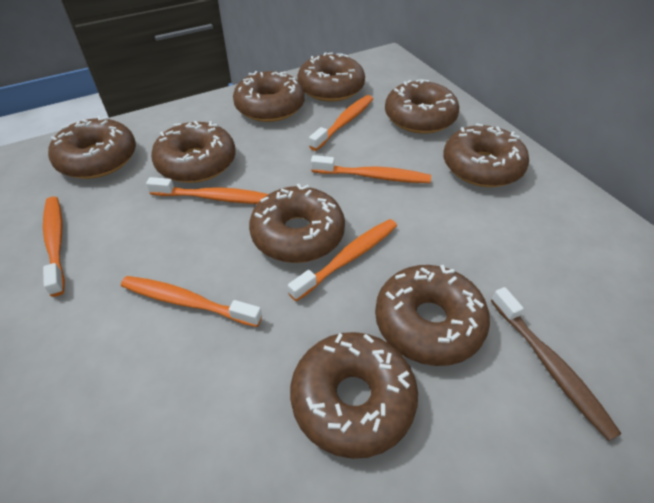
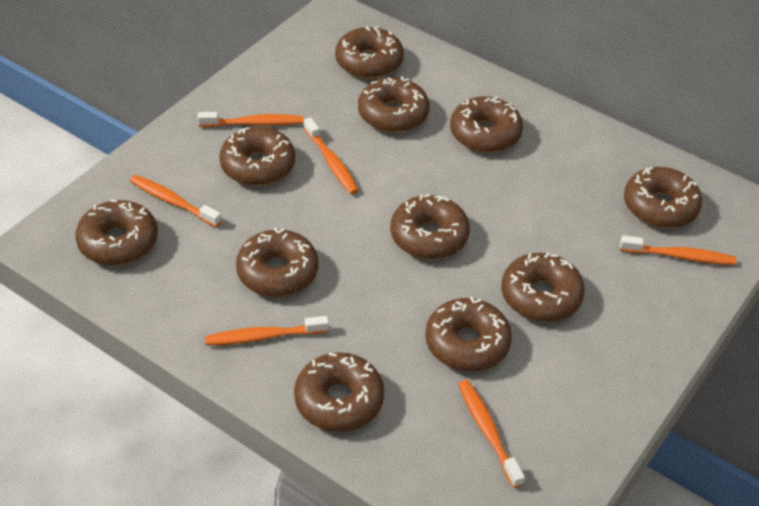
brown donut: [48,116,136,179] [151,121,236,183] [233,71,305,122] [249,184,345,263] [290,332,418,459] [297,52,365,102] [375,265,490,366] [385,79,459,134] [443,123,529,187] = 9 -> [75,199,158,266] [219,127,295,186] [236,228,318,297] [294,352,384,432] [335,26,404,79] [358,76,430,133] [390,194,470,259] [425,297,512,371] [450,96,523,153] [501,253,585,322] [624,167,702,228] = 11
brown toothbrush: [491,287,622,441] = 1 -> none = 0

